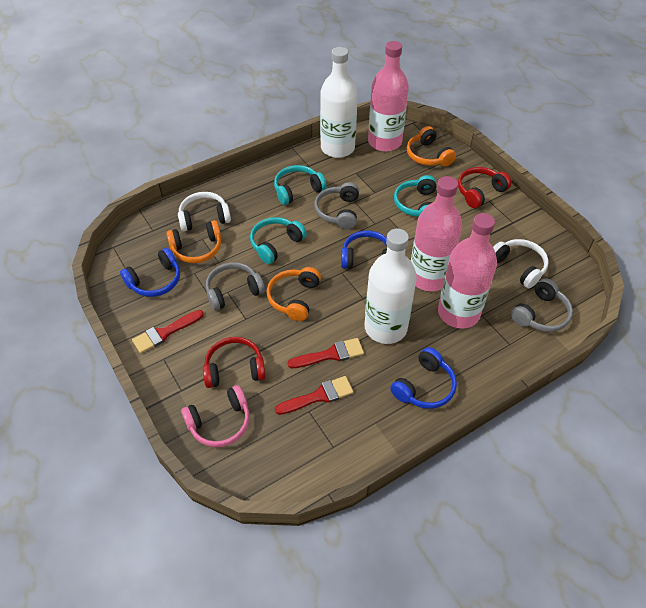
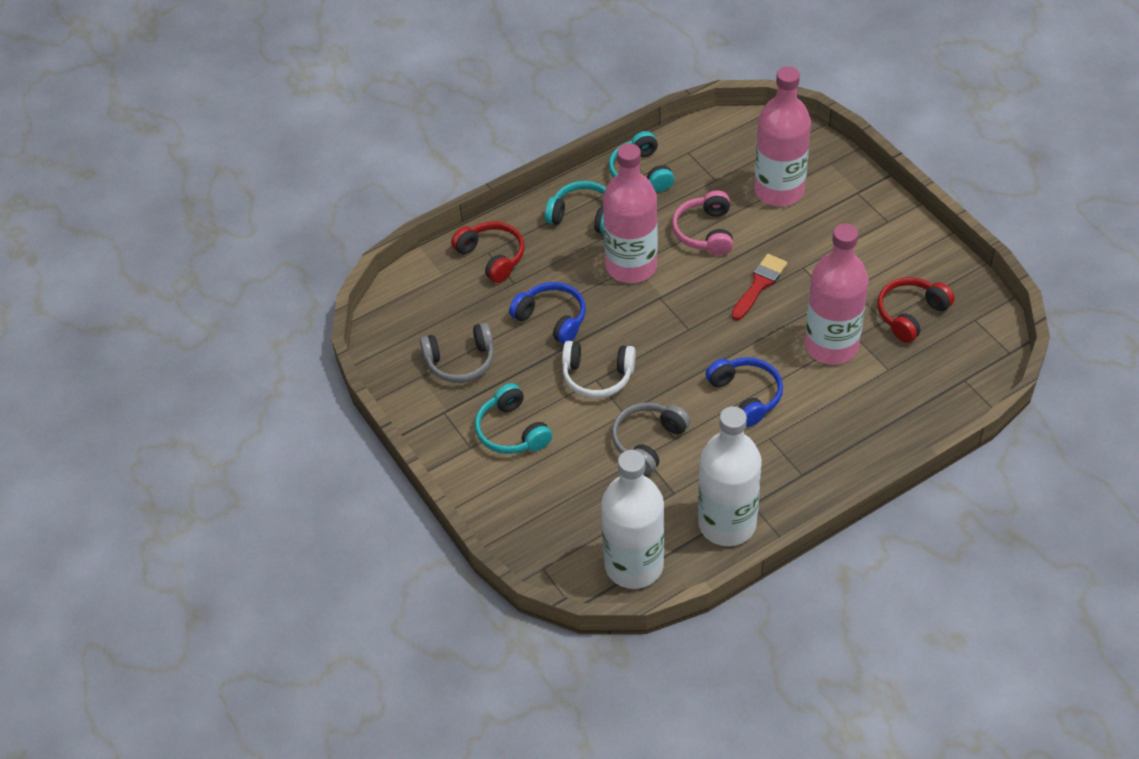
blue headphones: [120,248,180,297] [341,231,387,269] [390,347,457,409] = 3 -> [509,282,586,344] [706,357,783,427] = 2
grey headphones: [206,262,265,311] [314,182,359,229] [511,278,573,332] = 3 -> [420,323,494,383] [612,402,690,474] = 2
orange headphones: [166,220,221,263] [267,267,321,321] [407,126,456,167] = 3 -> none = 0
red brush: [132,310,204,353] [275,376,353,415] [288,338,364,368] = 3 -> [731,254,787,320] = 1
white headphones: [178,192,231,231] [493,239,549,288] = 2 -> [562,341,636,398] = 1

